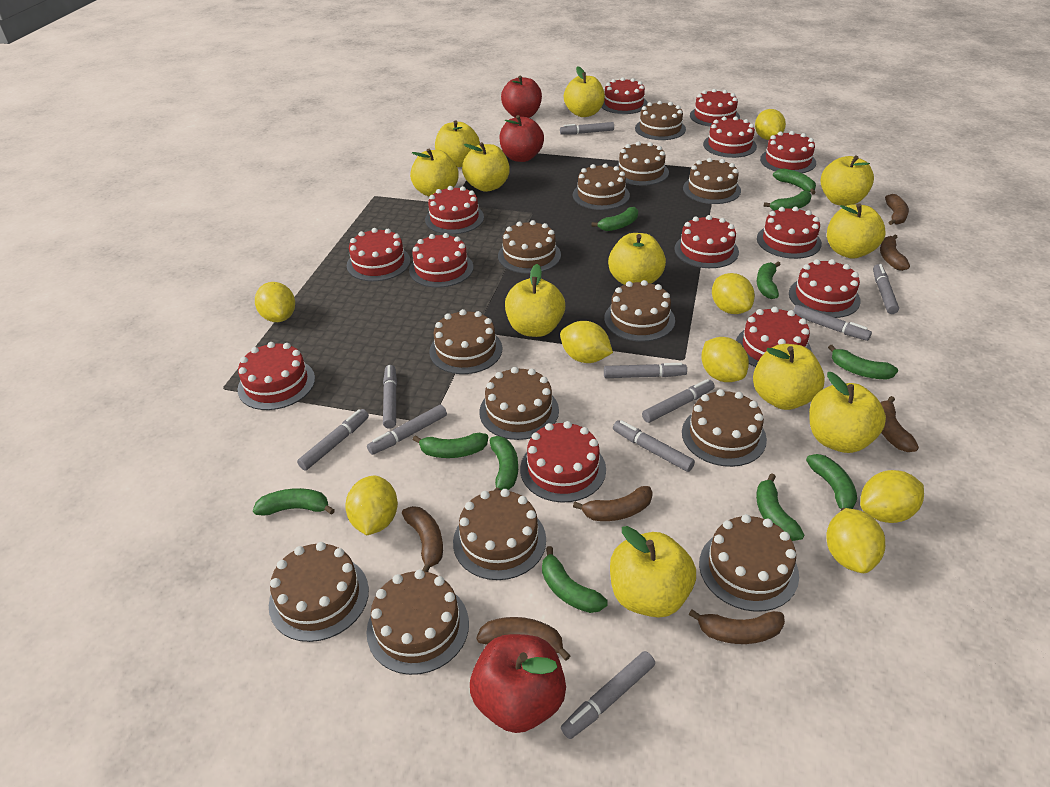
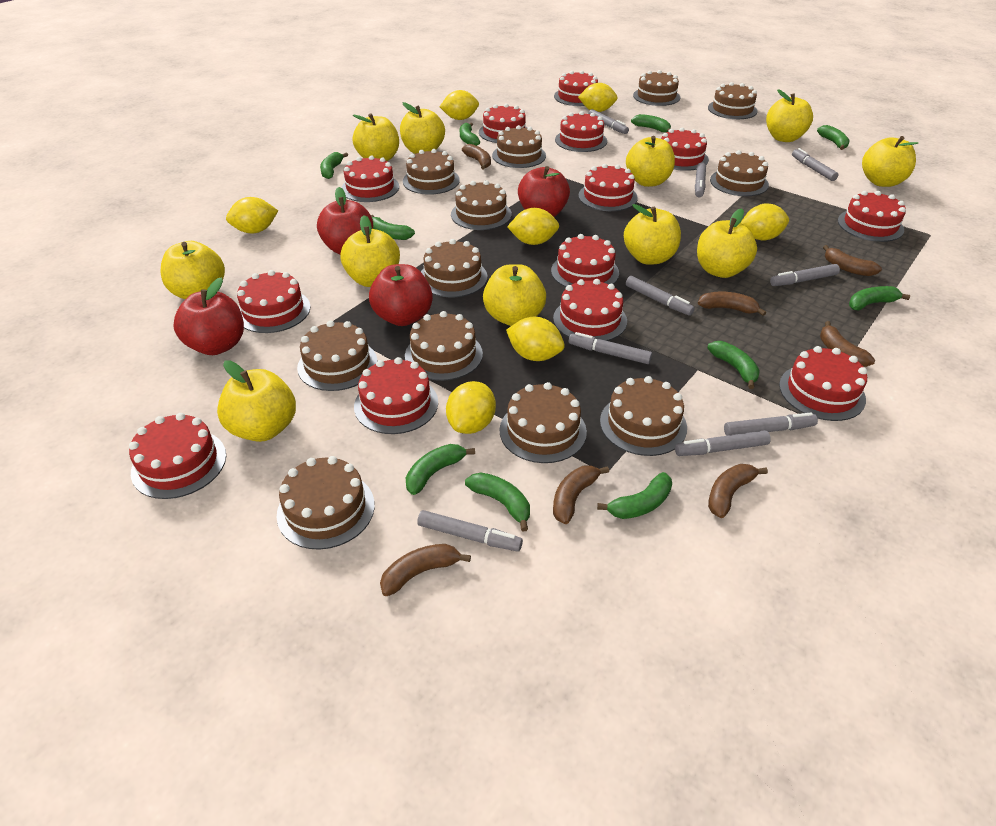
brown cake: [269,542,369,642] [367,570,469,675] [429,309,502,374] [453,489,546,580] [479,367,559,440] [498,220,561,274] [573,163,630,210] [604,280,675,342] [616,141,669,186] [635,101,686,140] [682,389,767,467] [683,158,741,204] [699,514,799,612] = 13 -> [276,456,375,550] [297,320,377,391] [403,149,460,195] [405,311,483,381] [421,239,488,297] [451,180,512,230] [492,125,546,168] [499,382,587,463] [600,376,687,456] [633,70,680,106] [708,82,758,119] [710,150,769,196] = 12
green banana: [253,488,335,516] [413,433,488,458] [490,436,518,491] [542,546,608,613] [592,207,638,231] [756,473,804,541] [757,261,781,299] [764,191,811,211] [773,169,816,194] [806,454,857,512] [828,345,898,379] = 11 -> [320,152,348,179] [371,215,415,240] [406,444,475,495] [460,123,480,146] [465,473,530,531] [597,472,672,519] [631,114,671,132] [707,341,760,389] [817,125,850,150] [849,286,910,311] = 10
grey marker: [297,409,369,470] [367,405,447,455] [383,365,397,429] [560,122,614,135] [561,651,655,739] [604,363,687,378] [613,420,695,472] [642,379,715,423] [793,305,872,341] [873,264,899,314] = 10 -> [417,510,523,552] [569,332,652,364] [588,109,629,134] [626,276,695,316] [675,430,771,456] [695,162,706,197] [724,412,818,436] [770,264,840,286] [792,148,838,181] = 9
red apple: [470,634,566,733] [499,115,544,162] [501,75,542,118] = 3 -> [173,277,244,355] [317,187,373,255] [369,264,433,326] [518,166,570,217] = 4
yellow lemon: [255,282,295,322] [345,476,398,535] [560,321,613,363] [701,337,749,382] [712,273,755,314] [755,109,786,140] [826,508,885,573] [860,470,924,523] = 8 -> [226,197,278,233] [440,90,479,120] [446,381,496,434] [506,317,565,361] [507,208,559,245] [578,83,617,112] [741,204,789,240] = 7

